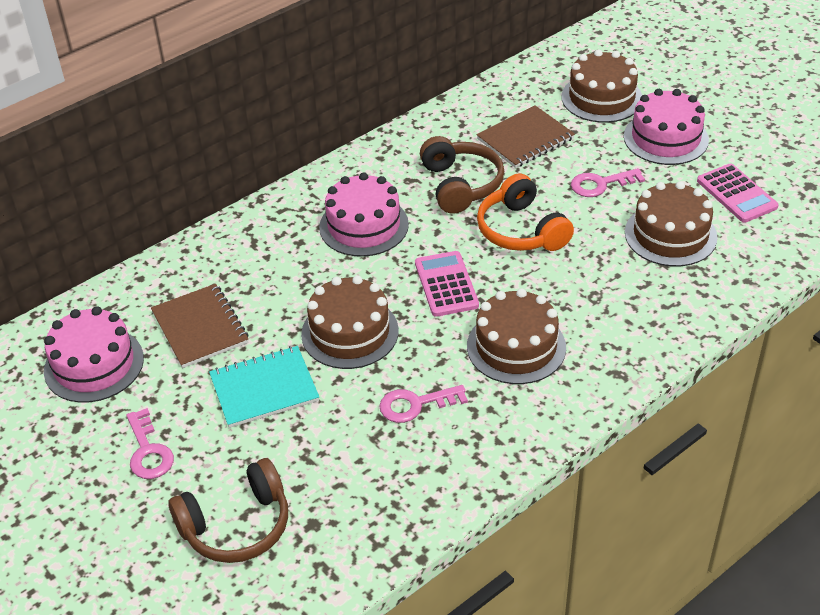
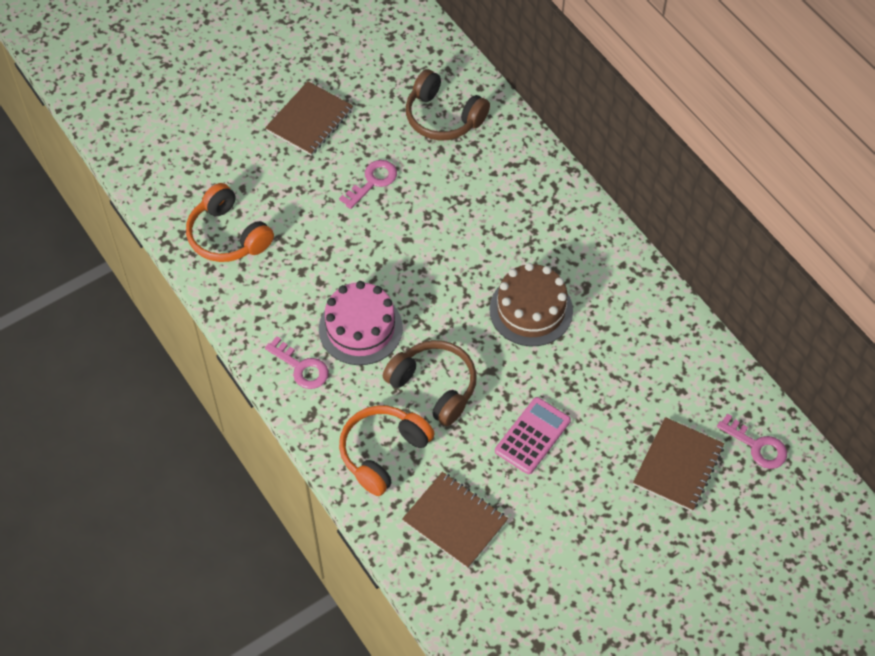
brown cake: [301,276,399,369] [467,288,566,384] [562,49,642,123] [625,181,717,267] = 4 -> [490,263,573,346] = 1
brown notebook: [151,284,249,368] [476,105,575,168] = 2 -> [265,81,353,156] [402,472,508,569] [633,417,724,511] = 3
orange headphones: [477,173,574,251] = 1 -> [186,183,274,262] [339,405,435,496] = 2
pink cake: [44,306,144,403] [319,172,409,257] [624,89,709,165] = 3 -> [319,281,403,365] = 1
pink calculator: [415,251,479,317] [697,163,779,223] = 2 -> [495,397,571,474] = 1
turquoise notebook: [209,346,319,428] = 1 -> none = 0

